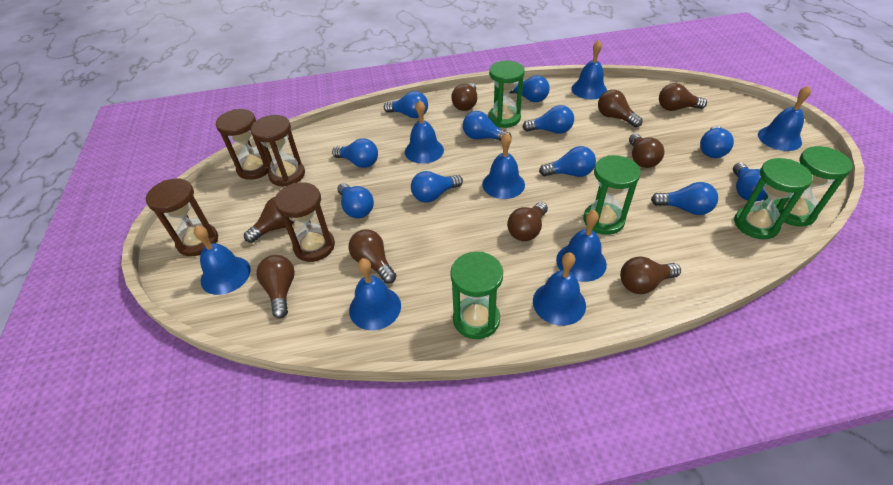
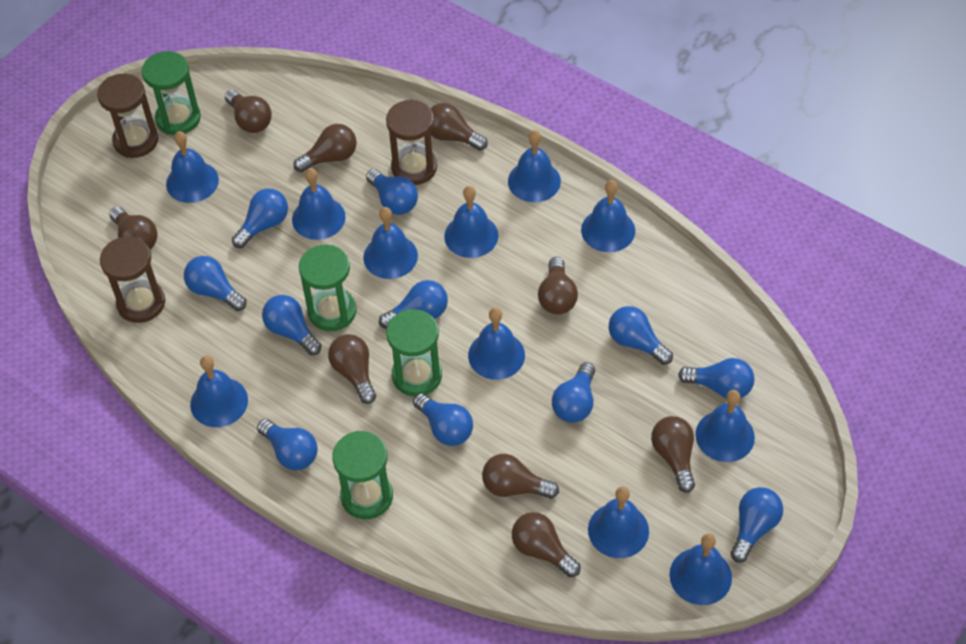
blue bell: [194,225,251,295] [349,258,401,330] [405,100,444,164] [482,132,525,199] [533,253,586,326] [556,210,607,282] [571,40,607,100] [758,86,811,151] = 8 -> [166,131,219,203] [190,356,248,427] [292,168,346,240] [363,207,418,279] [444,186,498,258] [468,308,525,380] [508,130,561,202] [581,180,635,252] [588,486,649,558] [669,533,732,605] [695,390,755,462] = 11
brown hourglass: [146,179,218,256] [216,109,270,180] [250,115,305,186] [275,182,335,262] = 4 -> [97,74,159,158] [100,237,165,323] [386,100,437,185] = 3
green hourglass: [450,252,503,339] [488,61,525,128] [583,155,641,235] [734,158,813,239] [774,146,853,227] = 5 -> [142,51,201,135] [299,245,357,331] [332,431,393,519] [386,309,442,397] = 4

